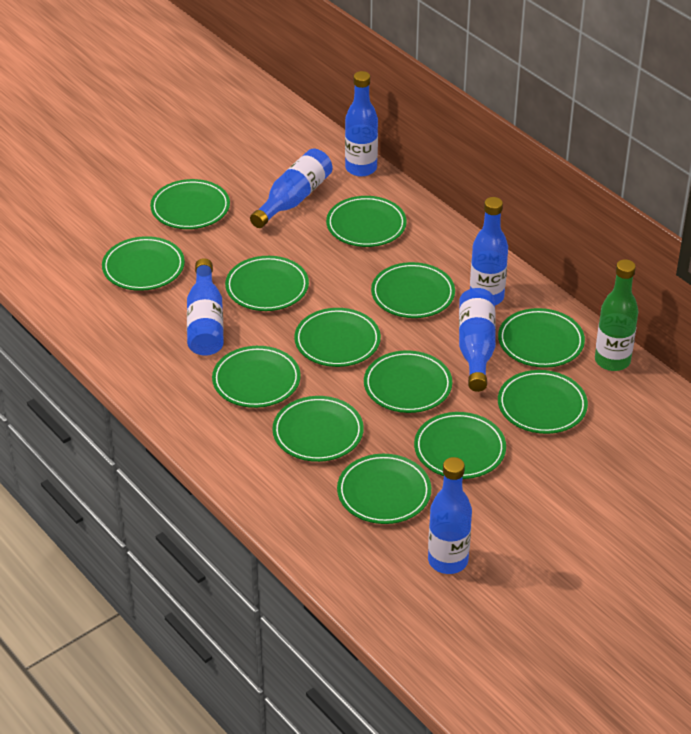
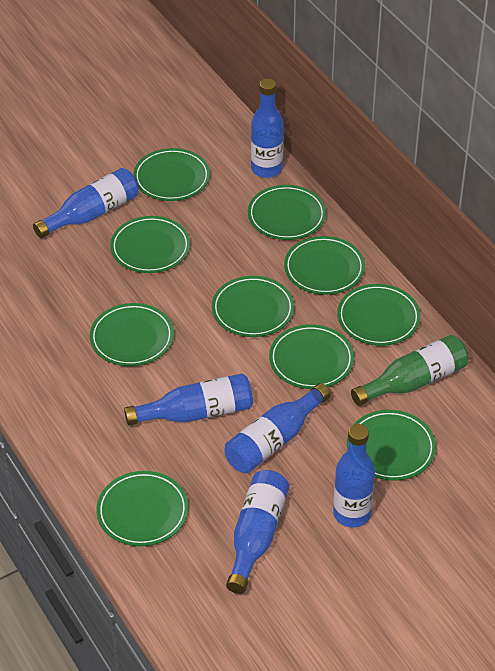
green plate: [102,236,185,291] [150,179,230,229] [212,346,301,408] [225,256,309,311] [272,396,364,462] [294,308,381,367] [326,196,407,247] [337,454,431,524] [364,350,452,413] [371,262,455,318] [414,412,506,479] [498,308,585,368] [498,370,588,434] = 13 -> [90,303,174,366] [96,471,189,546] [110,216,190,273] [133,148,210,201] [212,276,294,337] [248,185,326,240] [269,324,354,389] [284,236,365,295] [337,284,421,346] [347,410,436,481] = 10

